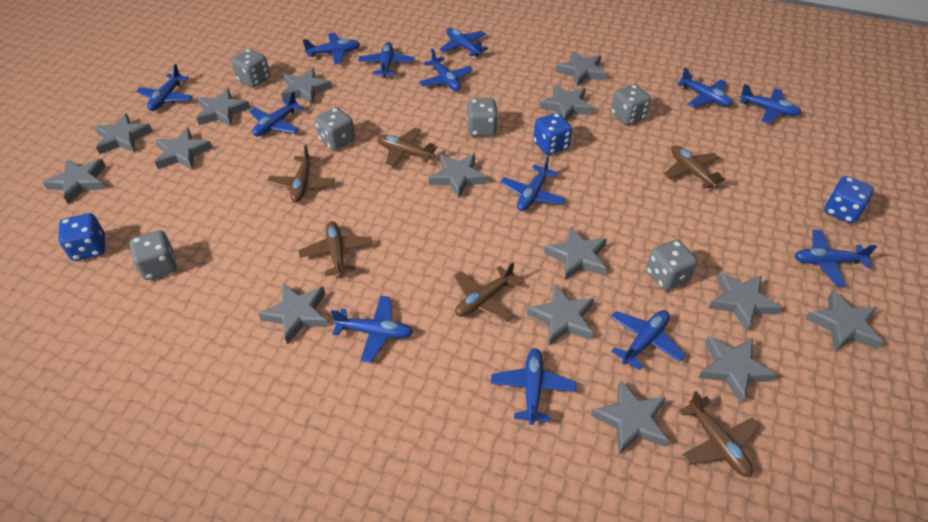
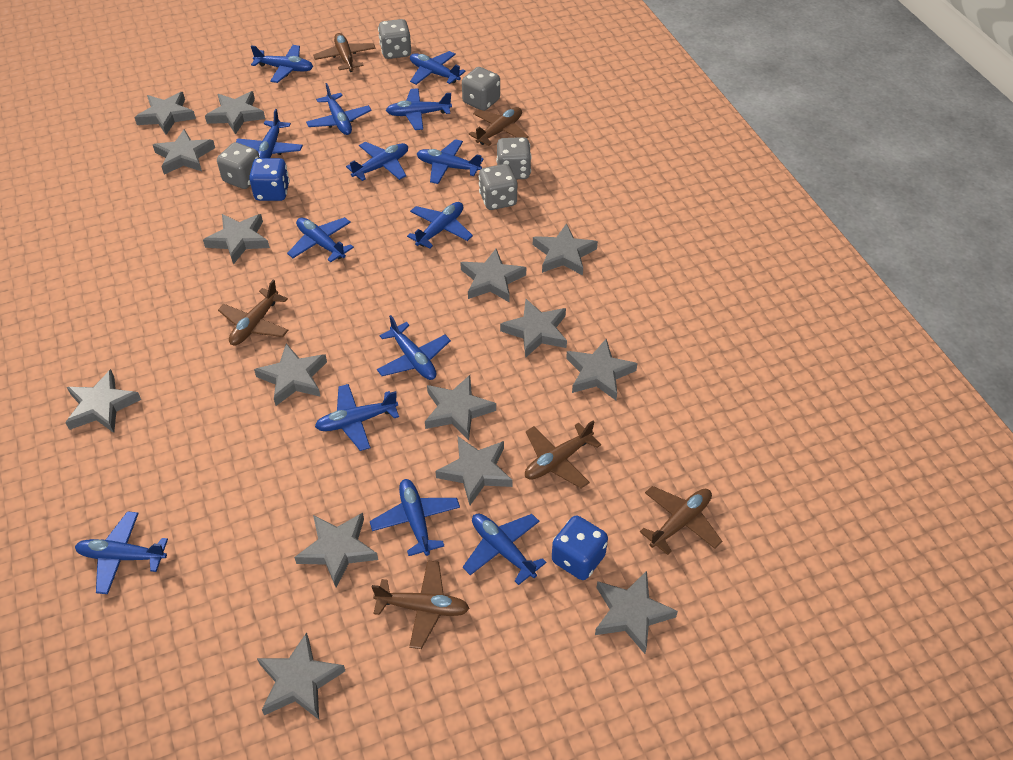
blue dice: [58,213,105,261] [533,113,572,155] [824,176,874,223] = 3 -> [249,158,290,201] [552,516,608,580] = 2
blue plane: [136,64,193,111] [249,91,304,136] [303,33,360,64] [331,296,413,363] [358,42,414,78] [419,48,473,91] [439,28,488,57] [491,348,576,425] [500,157,566,211] [610,310,685,370] [676,68,732,107] [739,84,801,123] [794,230,877,286] = 13 -> [75,511,168,594] [236,109,303,158] [251,45,313,83] [287,217,354,262] [306,83,372,135] [315,384,399,451] [346,142,408,181] [370,479,460,556] [377,315,451,380] [386,88,452,130] [407,202,473,249] [410,51,466,85] [417,139,484,184] [463,513,546,585] = 14
grey dice: [130,230,177,280] [231,49,270,87] [315,107,355,150] [467,98,498,136] [611,84,651,125] [646,240,697,290] = 6 -> [217,142,260,189] [378,19,411,59] [462,67,500,111] [479,164,517,210] [496,137,532,179] = 5

